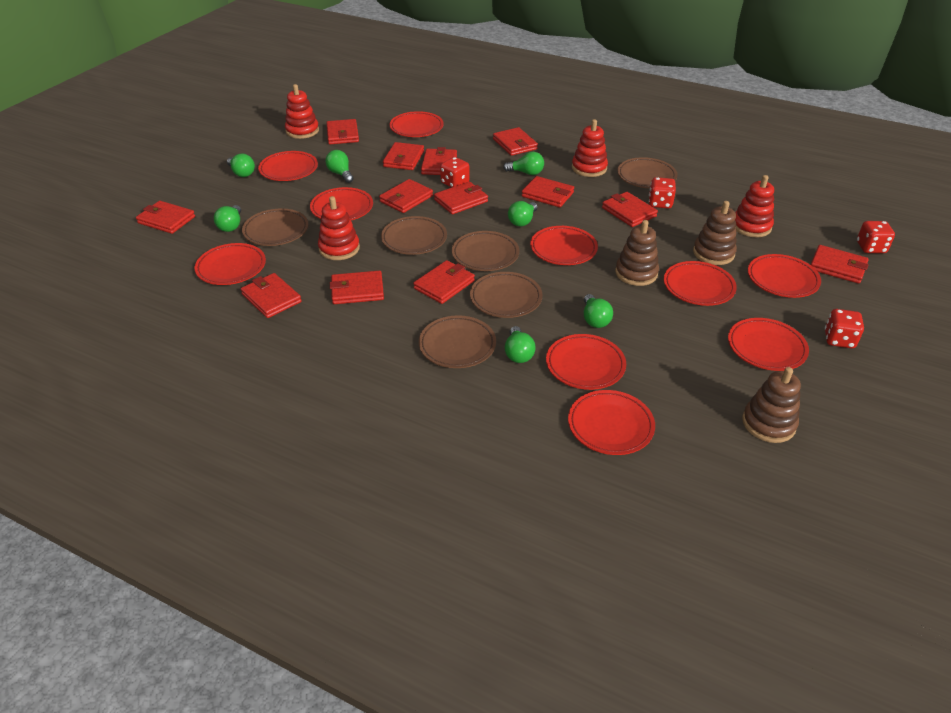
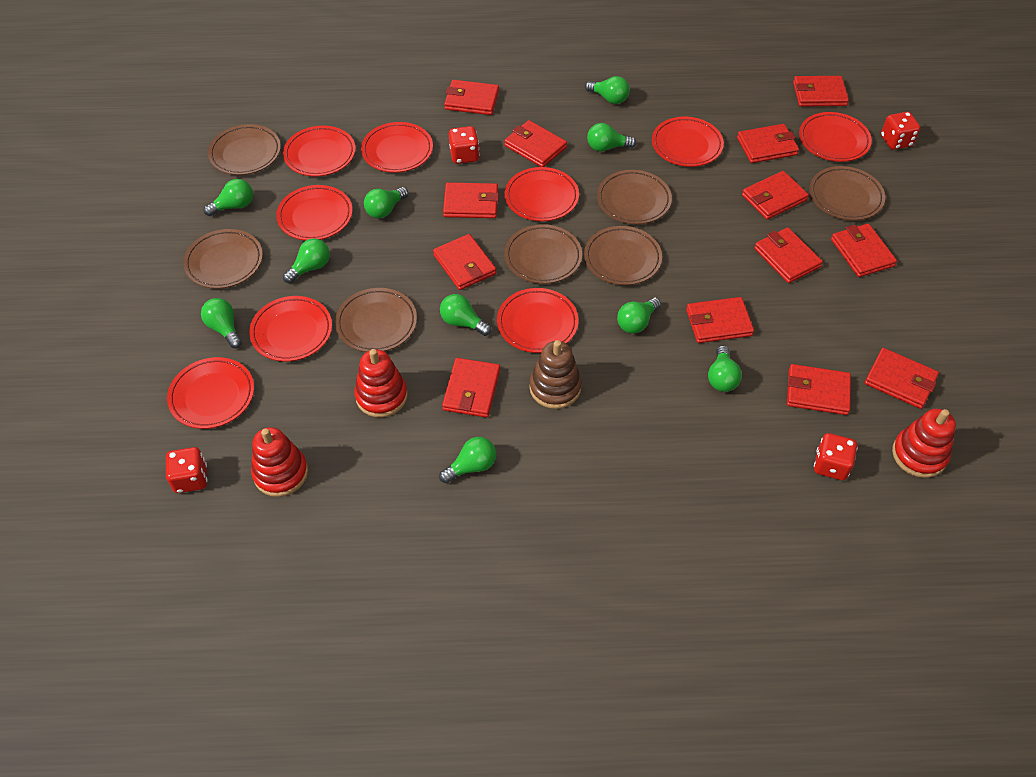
brown plate: [242,208,308,246] [381,216,447,255] [419,315,496,368] [452,231,519,271] [470,272,543,318] [617,157,678,188] = 6 -> [183,229,263,289] [208,124,281,175] [335,288,417,352] [504,224,582,284] [584,226,662,285] [597,170,672,224] [809,166,885,220] = 7
brown stacking toy: [615,220,659,286] [693,201,737,265] [742,367,801,443] = 3 -> [529,340,582,409] = 1
green light bulb: [214,205,241,232] [227,153,255,177] [325,150,354,183] [503,152,544,175] [505,326,536,363] [508,201,537,226] [584,294,613,328] = 7 -> [201,298,242,348] [203,179,253,216] [283,238,330,283] [364,187,408,218] [439,437,496,483] [440,294,491,336] [585,76,630,104] [587,123,636,152] [617,297,661,334] [708,345,742,392] = 10
red plate: [195,243,266,285] [258,151,318,181] [310,187,373,220] [390,111,444,137] [530,226,598,265] [546,334,626,390] [568,390,655,455] [664,261,737,306] [728,318,809,371] [748,254,821,298] = 10 -> [167,357,254,429] [249,296,332,362] [276,185,352,241] [283,126,356,177] [361,122,433,173] [497,288,578,353] [505,167,579,221] [652,117,724,167] [799,112,872,162] = 9
red stacking toy: [285,84,319,139] [318,196,360,260] [572,119,608,177] [735,175,774,237] = 4 -> [251,427,308,497] [354,349,408,418] [892,409,956,478] = 3

